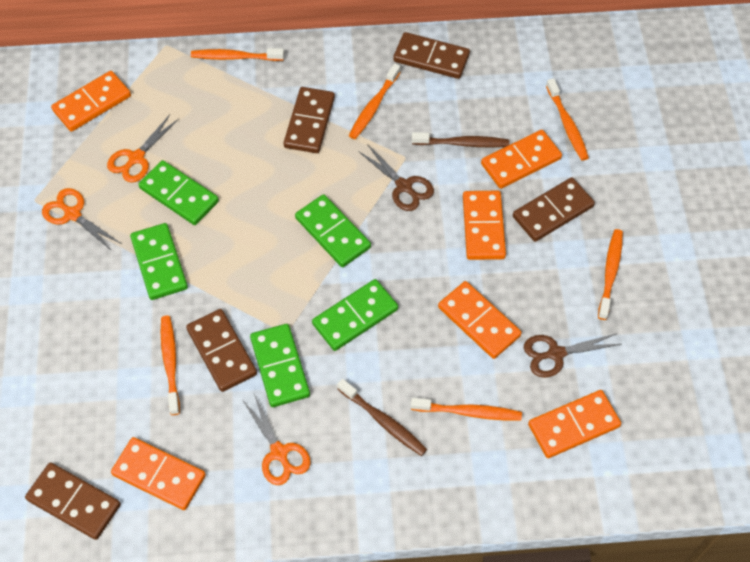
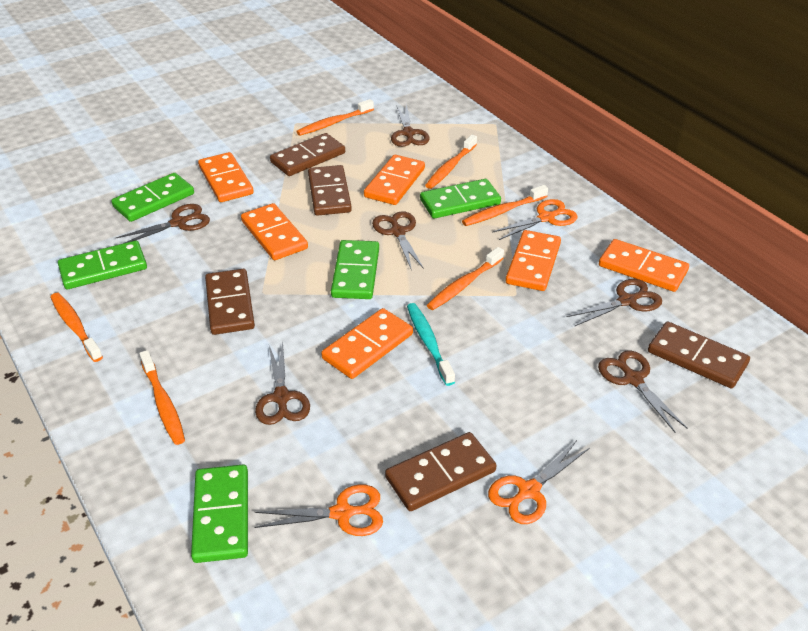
brown scissors: [358,144,434,211] [524,333,621,378] = 2 -> [116,204,210,243] [255,342,310,425] [372,211,424,269] [391,104,430,147] [567,279,662,327] [598,350,688,432] = 6
brown toothbrush: [337,379,427,456] [412,132,509,147] = 2 -> none = 0
turquoise toothbrush: none = 0 -> [407,303,455,386] = 1

